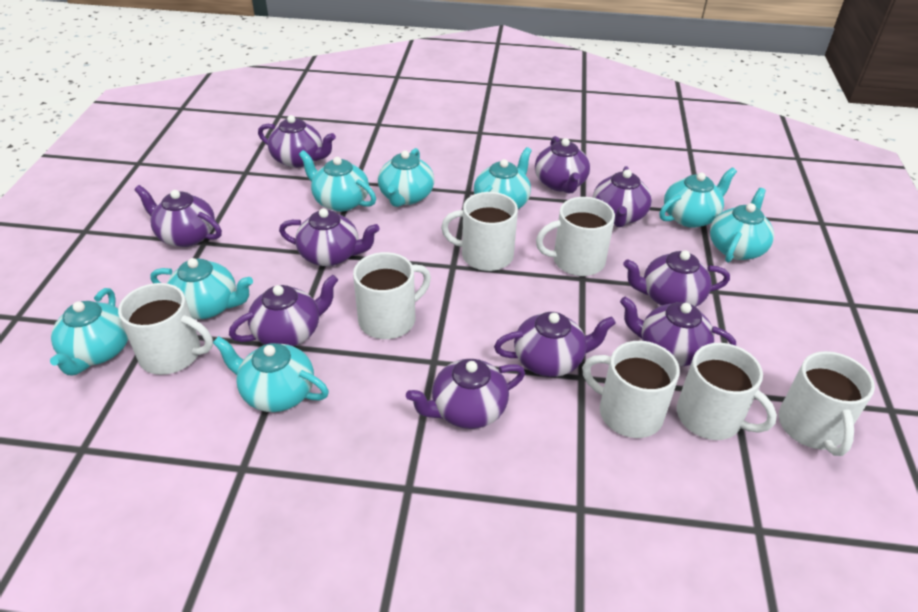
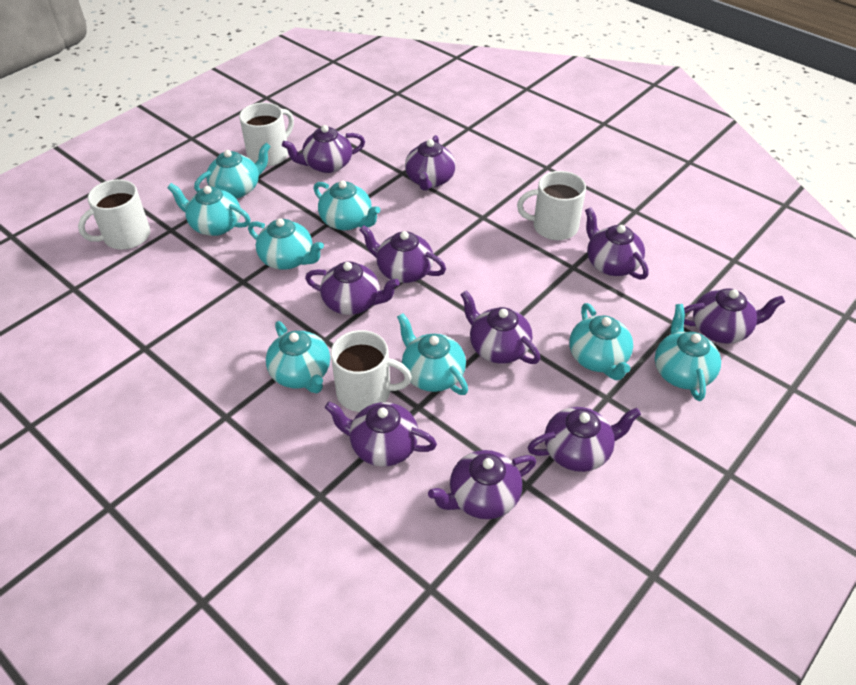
white mug: [118,283,213,375] [353,252,431,339] [441,192,518,271] [536,197,615,276] [582,341,680,438] [677,343,777,440] [778,351,875,456] = 7 -> [78,179,150,250] [239,103,294,167] [331,330,412,412] [517,171,586,240] = 4

